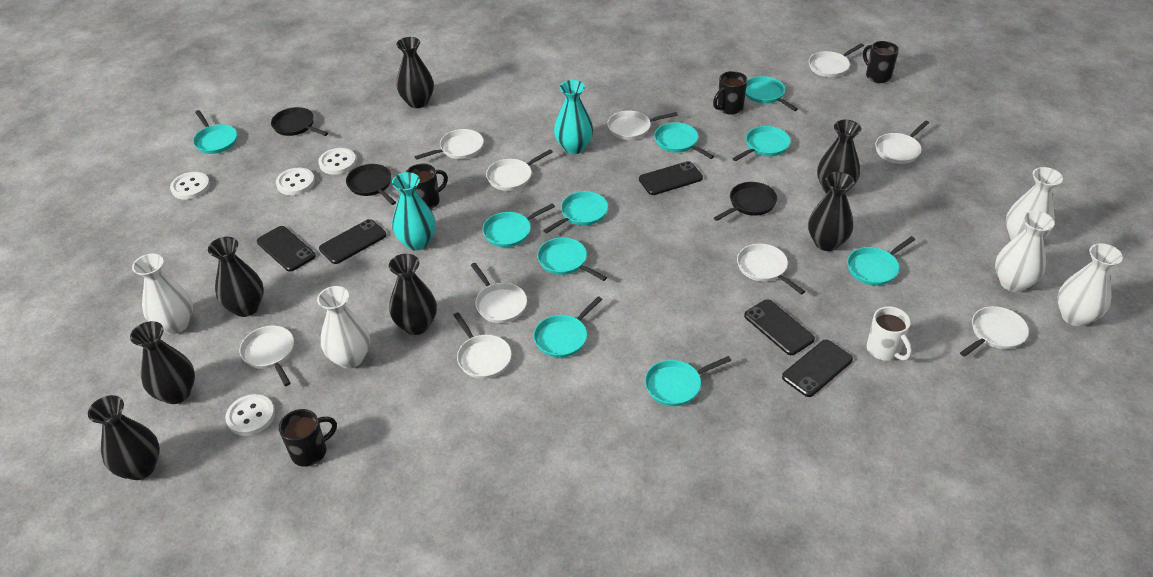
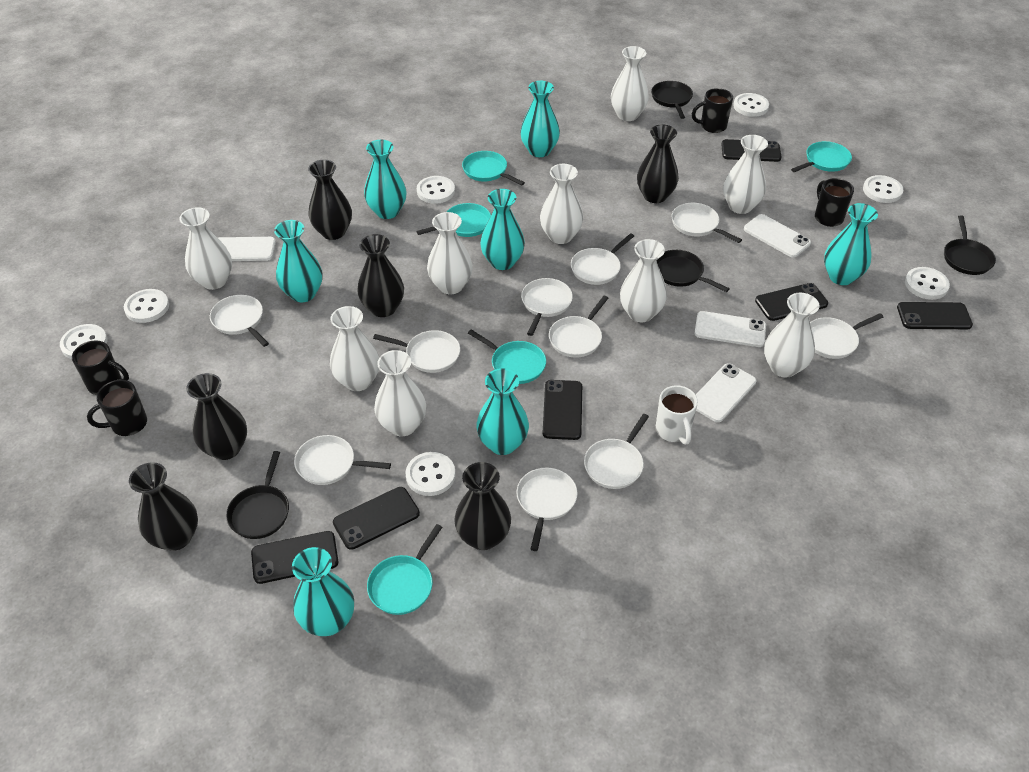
black pan: [271,107,328,136] [346,164,396,205] [714,182,777,221] = 3 -> [226,451,289,539] [651,81,693,119] [657,250,730,292] [944,215,996,275] = 4
black phone: [257,226,316,272] [319,219,386,264] [639,161,703,195] [744,299,815,355] [782,340,853,397] = 5 -> [251,531,338,584] [333,487,420,550] [543,380,582,440] [721,139,781,162] [755,283,828,321] [897,302,973,329] = 6
black vase: [88,395,160,480] [130,321,195,404] [208,237,264,317] [389,254,437,335] [396,37,434,108] [808,172,855,251] [817,120,861,194] = 7 -> [129,462,198,551] [186,373,247,460] [308,160,352,240] [357,234,404,317] [454,462,511,550] [637,124,679,203] = 6
turquoise pan: [193,110,237,154] [482,203,555,247] [534,296,603,358] [537,237,607,281] [543,191,608,233] [645,356,731,406] [654,122,714,159] [732,126,791,161] [745,76,798,111] [847,236,915,286] = 10 -> [367,524,442,615] [416,203,491,237] [462,151,525,186] [468,330,546,384] [791,141,852,172] = 5
turquoise vase: [392,172,436,250] [554,80,594,154] = 2 -> [274,220,323,302] [292,547,354,636] [364,140,407,219] [476,368,529,455] [480,189,525,270] [520,81,560,157] [824,203,878,285] = 7
white button: [170,172,210,200] [225,394,275,436] [276,168,315,195] [318,148,356,175] = 4 -> [60,324,107,359] [124,289,169,323] [405,452,456,496] [417,176,455,204] [733,93,769,117] [863,175,903,203] [905,267,950,300] = 7
white phone: none = 0 -> [217,237,276,261] [695,311,766,347] [696,363,756,422] [744,214,811,258] = 4
white vase: [132,254,193,334] [317,286,370,368] [995,211,1055,292] [1006,167,1063,240] [1057,243,1123,326] = 5 -> [179,207,232,290] [330,306,379,391] [374,350,426,436] [427,212,473,294] [540,164,583,244] [611,46,649,121] [620,239,667,322] [723,135,768,214] [764,293,820,377] = 9

